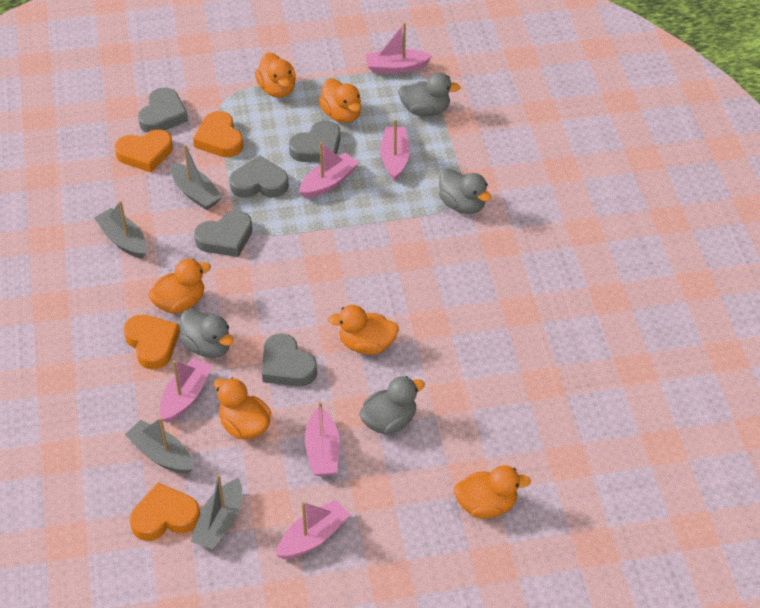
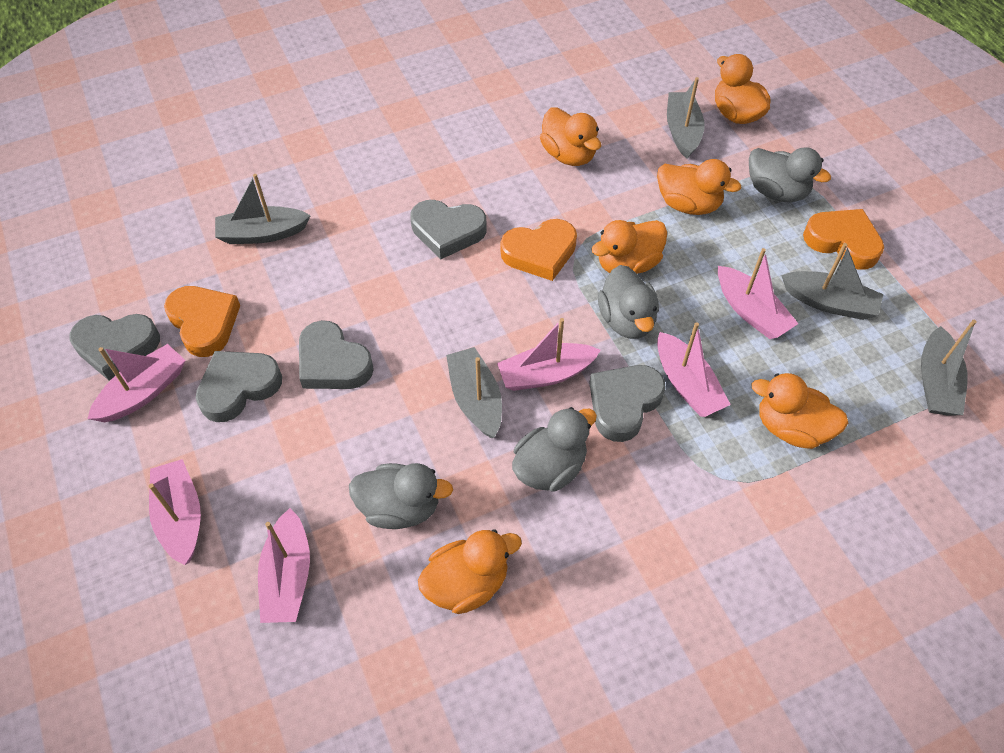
grey boat: [94,201,147,259] [125,417,193,474] [170,145,223,210] [191,474,242,550] = 4 -> [215,174,311,244] [446,347,502,438] [667,77,705,159] [781,243,883,320] [921,320,977,416] = 5
orange heart: [115,129,173,173] [124,315,180,370] [130,483,200,541] [193,111,243,158] = 4 -> [164,286,240,357] [501,219,577,281] [803,209,884,270] = 3

